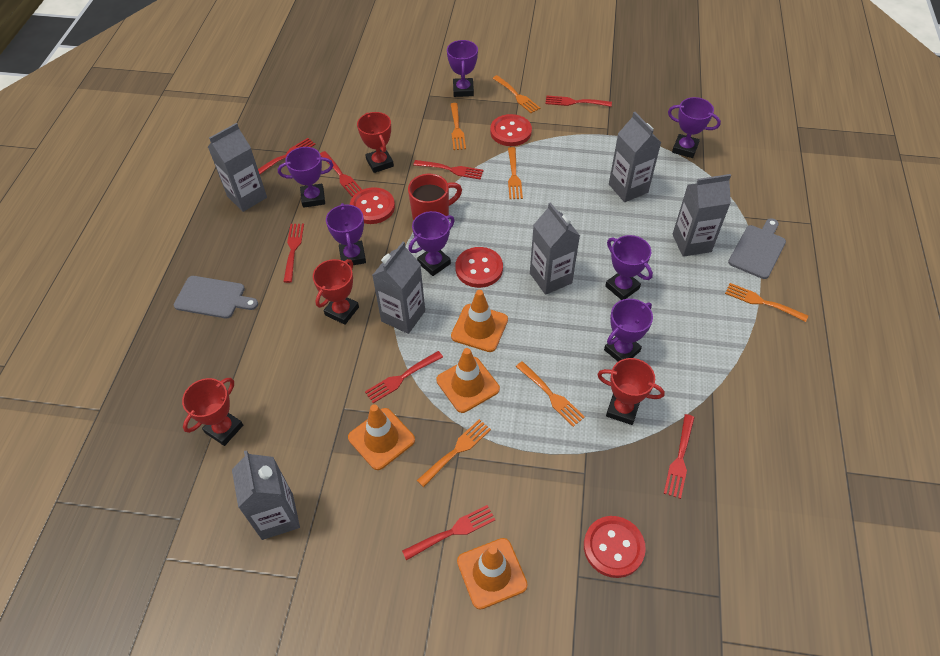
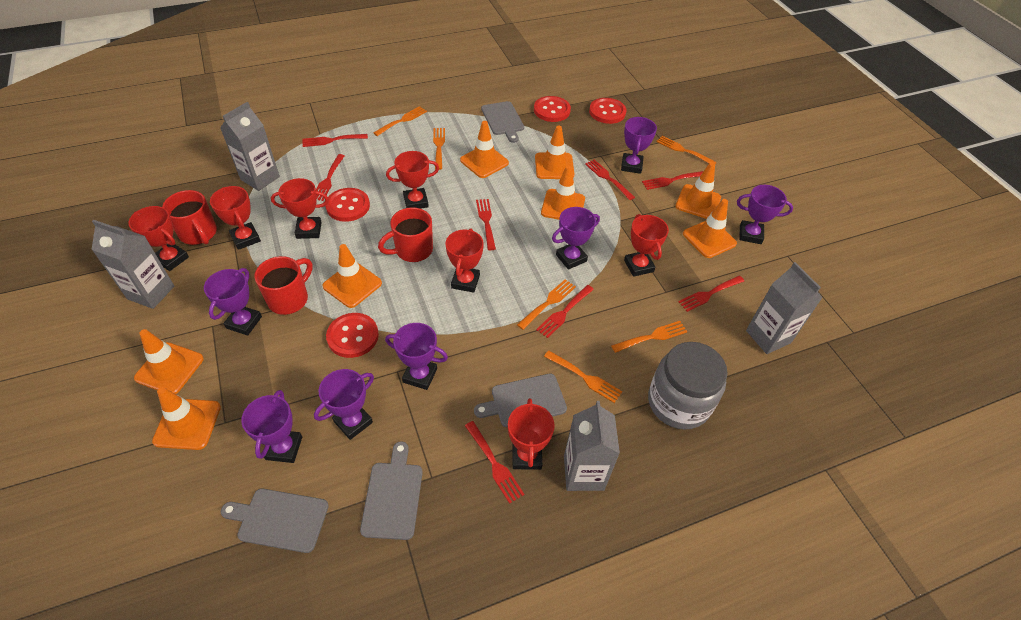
grey carton: [208,123,267,212] [232,450,300,540] [372,242,425,334] [530,202,580,295] [609,112,662,202] [673,174,731,257] = 6 -> [91,220,174,309] [220,102,280,191] [564,401,620,491] [746,262,823,354] = 4
grey cutting board: [174,276,258,318] [728,218,786,279] = 2 -> [221,489,329,553] [360,441,423,540] [474,374,567,427] [481,101,524,143] = 4
grey jar: none = 0 -> [648,342,728,430] = 1
orange traffic cone: [348,404,415,470] [436,348,500,413] [451,290,508,352] [457,538,528,610] = 4 -> [134,329,204,394] [152,387,221,450] [323,244,382,308] [460,121,509,178] [535,126,574,179] [541,165,585,220] [675,162,721,219] [683,199,737,258] = 8
red mug: [408,174,462,220] = 1 -> [162,190,217,245] [254,256,313,315] [378,207,433,262] = 3
red trophy: [182,378,243,446] [313,259,359,325] [357,112,394,173] [597,358,665,425] = 4 -> [128,206,189,271] [210,186,261,250] [271,178,329,239] [386,151,439,209] [445,228,484,293] [508,398,555,470] [624,214,669,277] = 7

